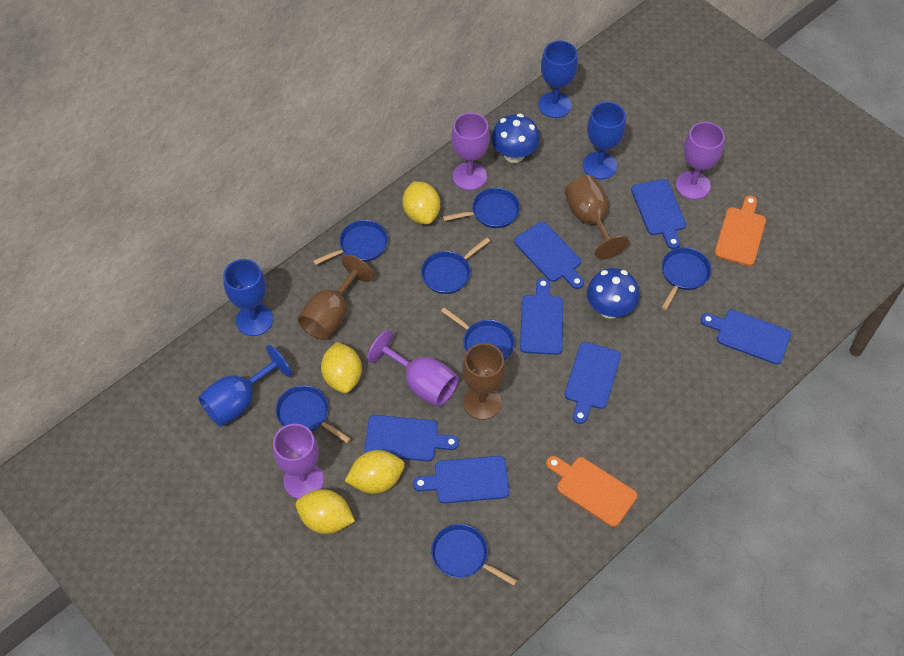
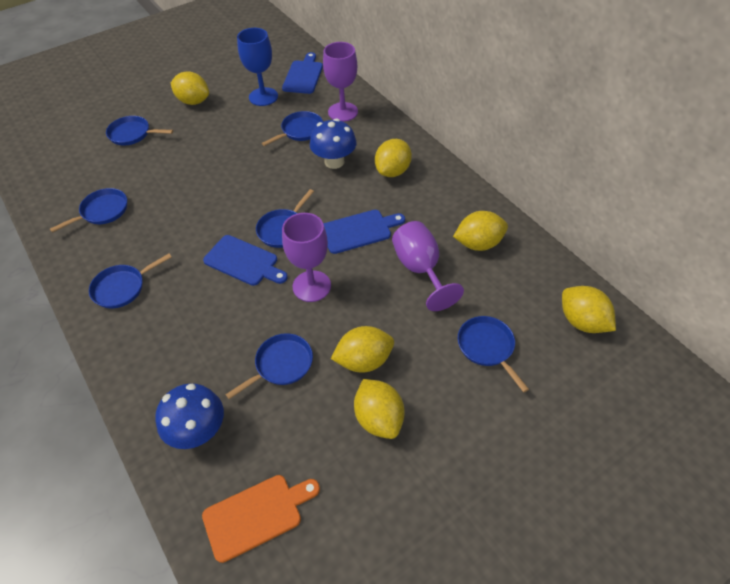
blue cutting board: [364,415,459,461] [413,456,509,504] [514,222,584,289] [520,278,563,355] [565,342,621,424] [631,179,686,249] [700,310,791,364] = 7 -> [203,235,288,286] [282,52,323,94] [323,210,405,254] = 3
blue goblet: [198,345,292,427] [223,259,273,336] [538,41,578,118] [583,102,626,179] = 4 -> [237,28,278,106] = 1
brown goblet: [298,255,374,340] [462,343,505,420] [565,175,629,260] = 3 -> none = 0
orange cutting board: [546,456,637,527] [715,195,766,266] = 2 -> [202,475,320,563] = 1
purple goblet: [273,424,324,499] [368,330,459,407] [451,113,490,190] [676,122,725,200] = 4 -> [282,213,331,302] [323,42,358,122] [392,221,464,311] = 3
yellow lemon: [295,489,355,534] [321,342,362,393] [345,450,405,494] [403,181,440,224] = 4 -> [171,71,209,105] [331,326,394,373] [354,379,405,439] [375,139,412,177] [453,211,508,251] [562,286,616,333] = 6

